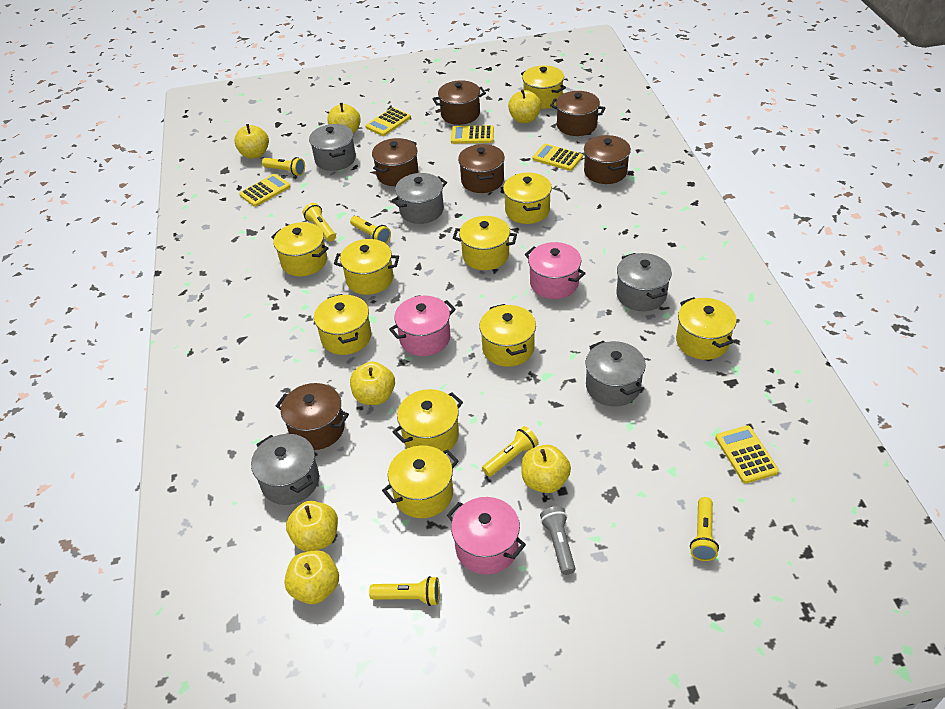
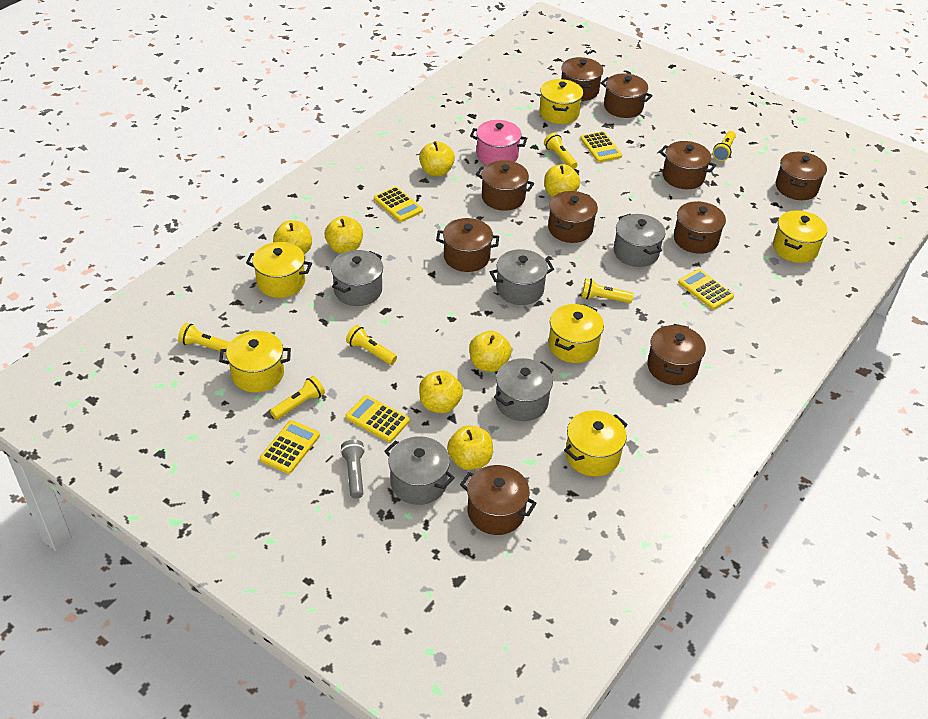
brown pot: [276,383,349,450] [372,138,419,186] [433,80,486,125] [458,144,505,193] [550,91,605,136] [584,135,631,184] = 6 -> [436,218,499,272] [460,465,537,535] [476,160,534,211] [548,191,598,243] [561,57,603,101] [601,73,652,118] [647,324,706,385] [659,141,716,189] [674,201,726,254] [776,152,827,200] = 10
pink pot: [389,296,456,356] [447,497,526,575] [525,242,586,299] = 3 -> [470,120,527,165] = 1
yellow pot: [271,222,329,276] [314,294,371,355] [334,239,399,295] [382,445,459,518] [393,389,463,452] [453,216,517,270] [479,304,536,367] [503,173,552,224] [521,65,566,109] [676,297,737,360] = 10 -> [219,331,291,393] [246,242,312,298] [540,79,583,124] [549,304,604,363] [564,410,628,476] [773,210,827,263] = 6

